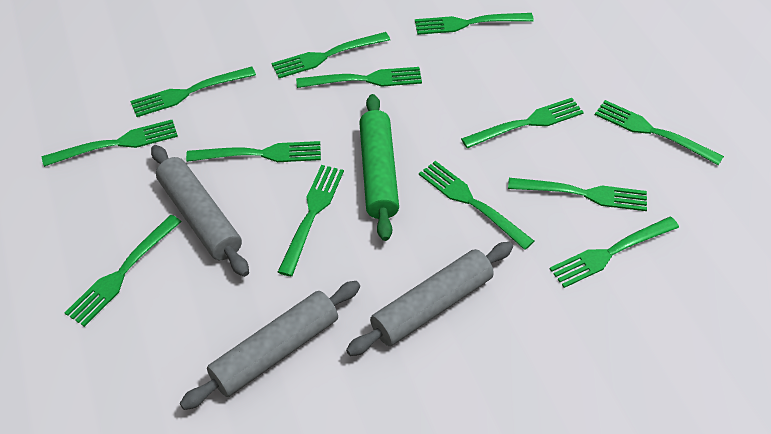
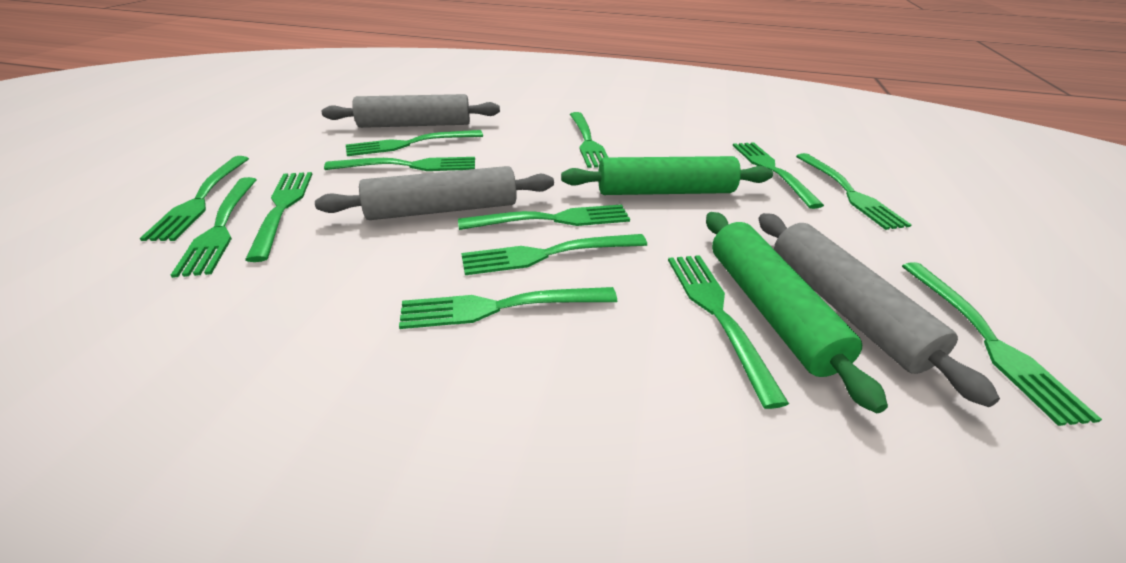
green rolling pin: [359,94,399,241] = 1 -> [561,156,773,195] [706,212,888,413] = 2

